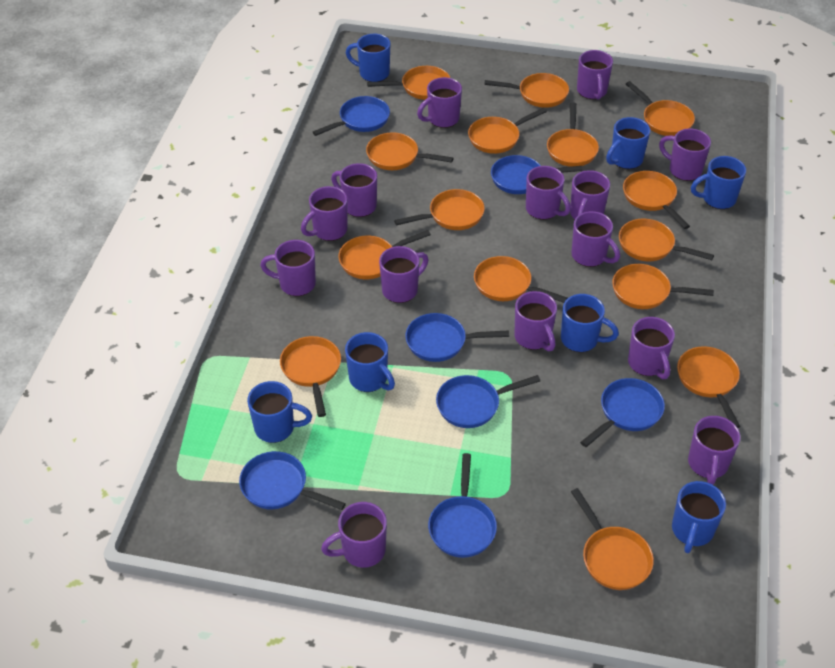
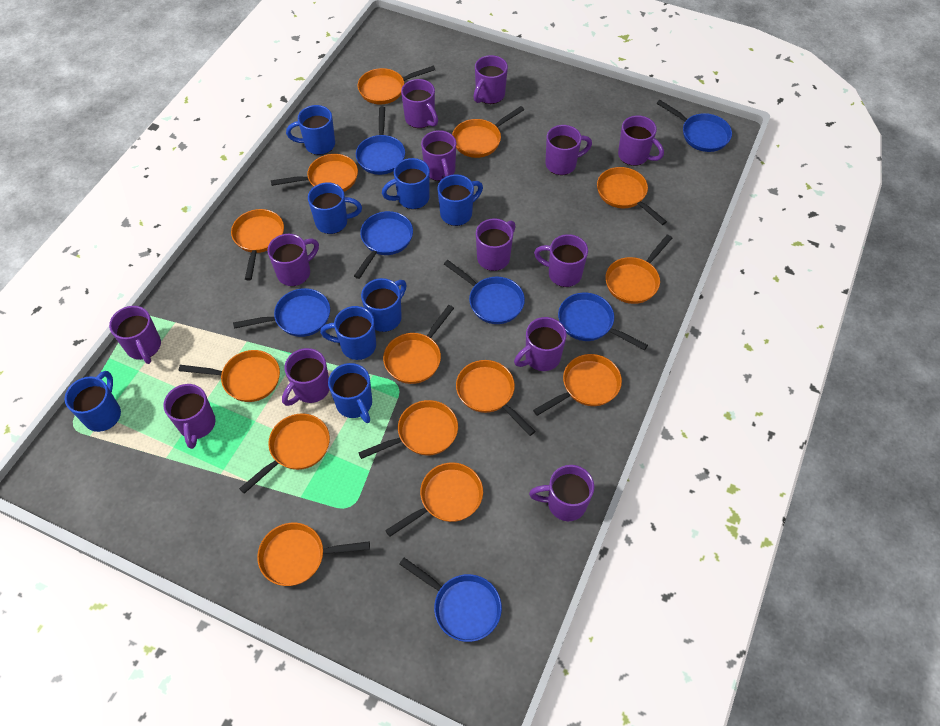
blue mug: [247,381,312,443] [345,332,395,392] [346,34,391,82] [561,294,619,352] [606,117,650,169] [672,481,726,553] [691,156,746,209] = 7 -> [65,371,121,432] [286,105,335,155] [308,182,362,234] [320,306,376,360] [328,363,372,423] [361,278,407,332] [382,158,430,209] [438,174,483,226] = 8
orange pan: [280,336,341,417] [338,230,431,279] [366,133,454,170] [367,66,450,100] [394,189,485,230] [468,108,547,154] [474,256,568,303] [484,73,569,108] [547,103,599,167] [571,488,654,590] [612,264,714,309] [619,219,714,261] [623,171,690,229] [626,81,695,136] [677,346,740,428] = 15 -> [179,350,280,402] [231,209,284,280] [239,413,330,494] [257,523,370,586] [271,154,358,192] [357,65,435,105] [358,400,458,459] [383,305,454,384] [385,463,483,537] [452,106,524,158] [456,360,535,436] [533,354,622,416] [597,167,667,225] [605,234,672,304] = 14
purple mug: [260,240,316,296] [301,186,348,241] [321,502,387,568] [331,163,377,217] [379,246,428,303] [417,77,462,128] [514,291,557,351] [526,166,571,220] [570,170,610,219] [571,211,620,267] [577,50,613,100] [628,317,675,379] [659,129,711,181] [688,416,741,485] = 14 -> [109,306,161,364] [163,384,216,449] [267,234,319,286] [282,348,330,406] [401,79,438,128] [421,130,456,181] [474,55,508,104] [476,218,516,271] [514,317,567,371] [529,465,594,521] [534,234,588,287] [546,125,592,175] [618,115,664,166] = 13

